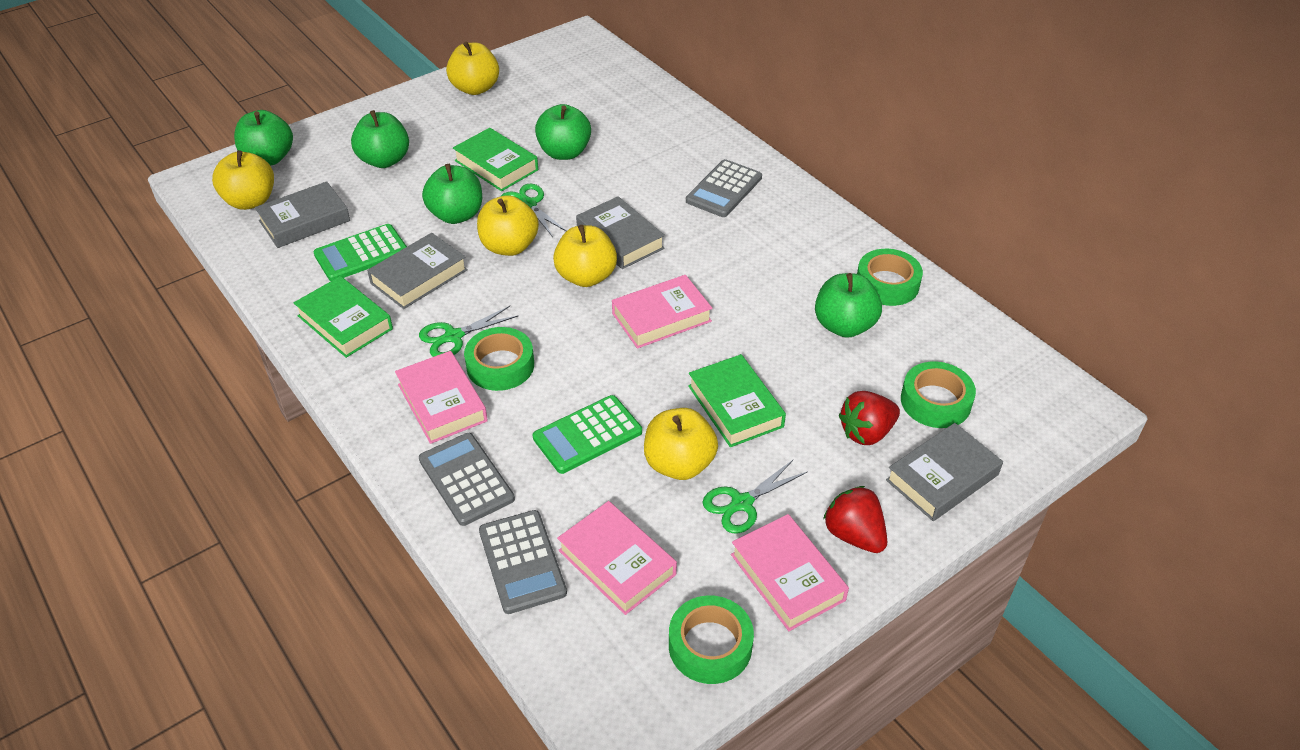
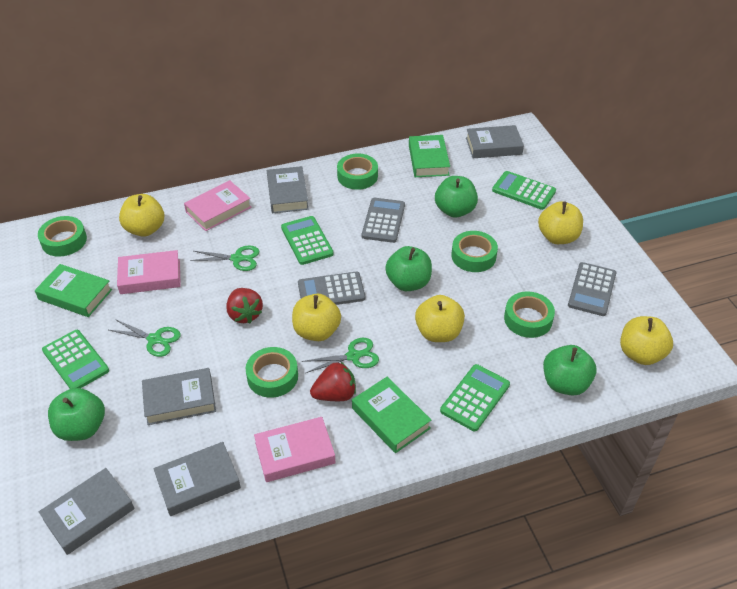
green apple: [234,110,293,166] [351,110,409,168] [422,164,482,224] [535,104,591,160] [815,273,882,338] = 5 -> [48,388,105,441] [385,246,432,291] [435,176,478,218] [543,345,596,396] = 4
green calculator: [313,224,407,281] [533,395,642,474] = 2 -> [42,330,109,389] [281,216,334,265] [440,364,510,431] [492,171,556,210] = 4
green tape: [464,327,534,391] [669,595,754,684] [857,249,923,306] [901,362,976,428] = 4 -> [38,216,87,257] [246,347,298,398] [337,153,378,190] [451,231,498,272] [504,291,555,338] = 5
grey book: [255,181,350,248] [367,233,468,309] [576,196,665,269] [886,423,1003,521] = 4 -> [38,468,135,555] [142,368,216,425] [153,442,241,516] [267,166,309,213] [466,125,524,158] = 5
pink book: [395,351,488,444] [557,501,677,615] [612,275,712,349] [731,514,849,631] = 4 -> [117,250,181,294] [184,180,252,231] [254,417,335,482] = 3

